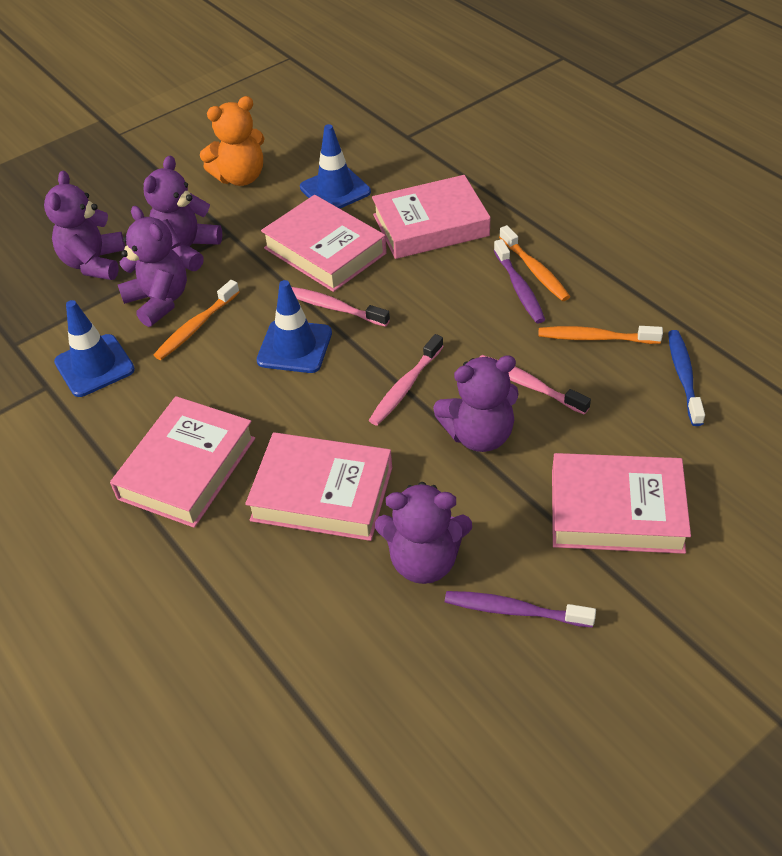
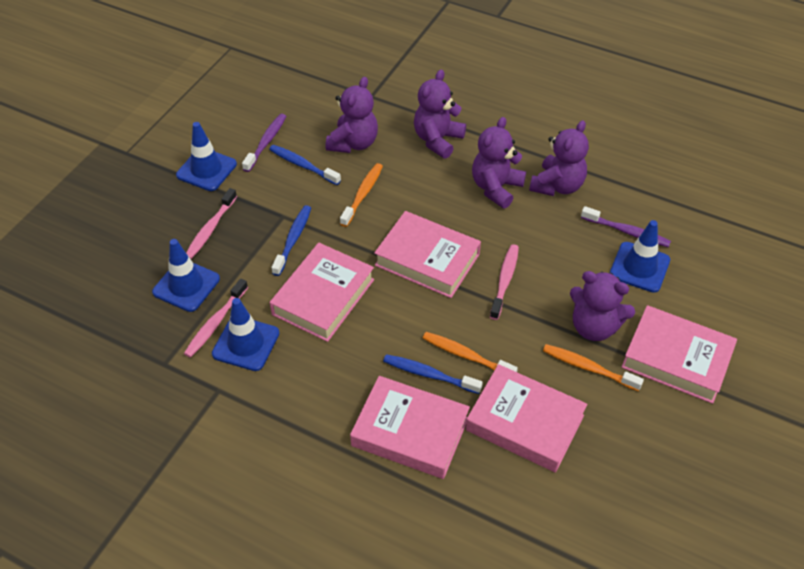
blue toothbrush: [668,330,705,426] = 1 -> [269,145,341,185] [271,205,311,276] [383,354,483,394] = 3
blue traffic cone: [54,300,135,397] [257,280,332,373] [300,124,371,209] = 3 -> [152,239,220,312] [176,122,237,191] [212,298,280,371] [610,220,670,293] = 4
orange teddy bear: [200,96,265,186] = 1 -> none = 0

